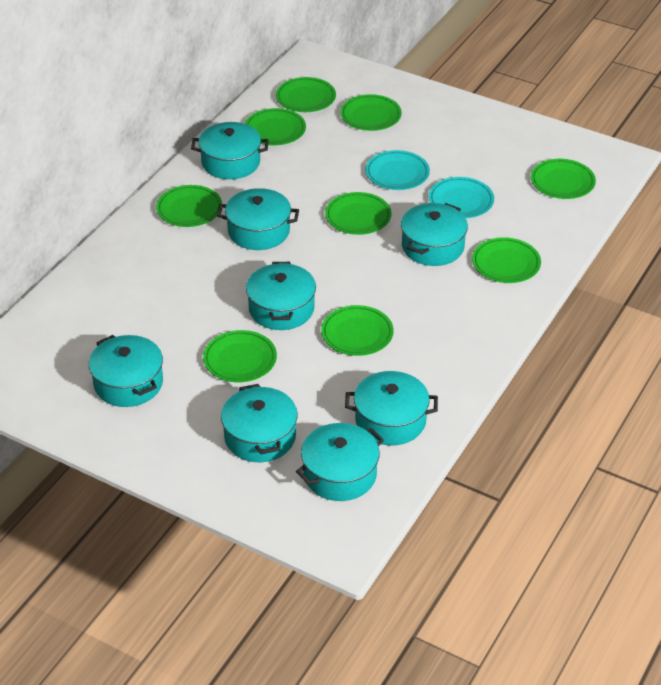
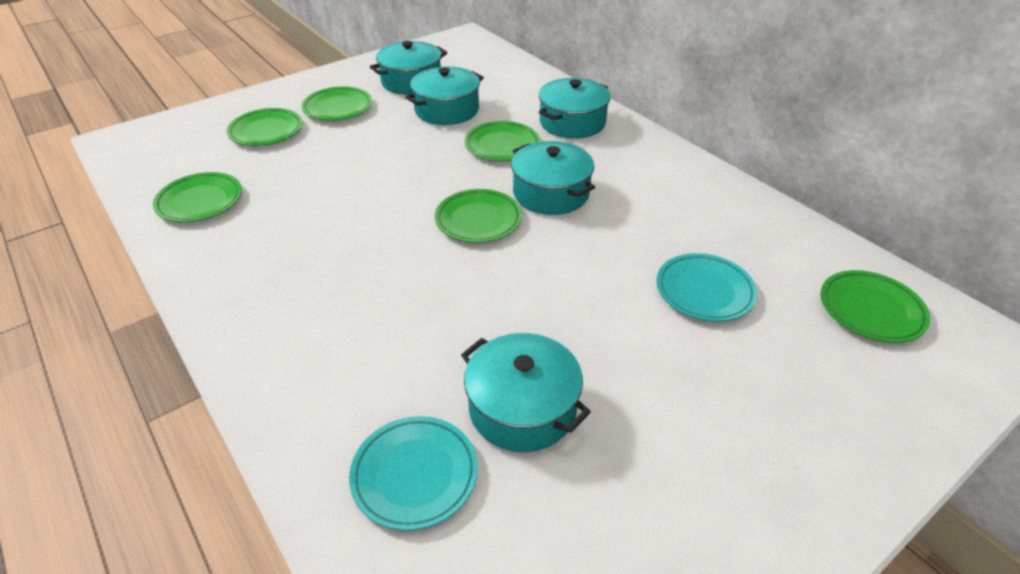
green plate: [156,185,222,227] [203,330,277,382] [245,108,306,145] [276,77,336,112] [321,305,394,356] [325,192,391,235] [340,94,402,131] [472,237,541,283] [531,159,596,199] = 9 -> [153,172,242,222] [227,108,302,146] [301,86,372,121] [435,189,522,243] [465,121,540,161] [820,270,930,343] = 6
turquoise pot: [89,335,163,407] [191,122,269,179] [217,188,299,250] [221,384,298,462] [246,262,316,330] [296,423,384,501] [345,371,438,445] [401,203,468,266] = 8 -> [370,41,447,95] [405,67,484,125] [461,333,591,452] [511,141,595,215] [539,78,611,139] = 5

